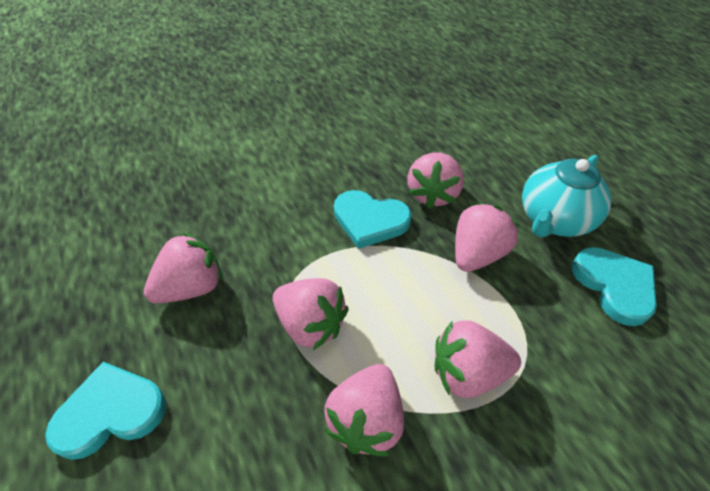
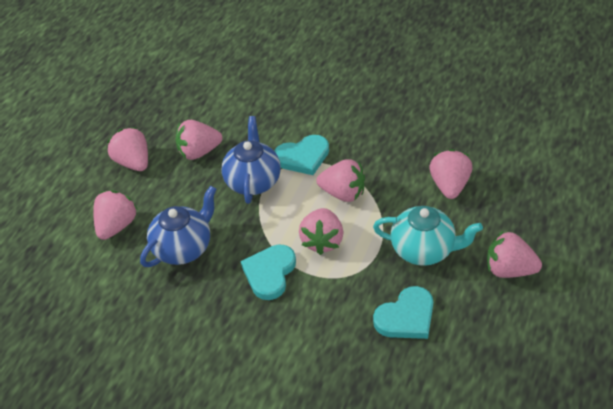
blue teapot: none = 0 -> [140,186,216,267] [221,116,281,204] = 2
pink strawberry: [144,232,222,304] [273,278,349,350] [324,364,404,456] [407,152,464,209] [435,320,521,398] [455,202,520,272] = 6 -> [93,190,137,240] [107,127,148,171] [176,120,222,160] [299,208,344,255] [316,159,365,202] [429,149,472,199] [487,231,542,278] = 7

